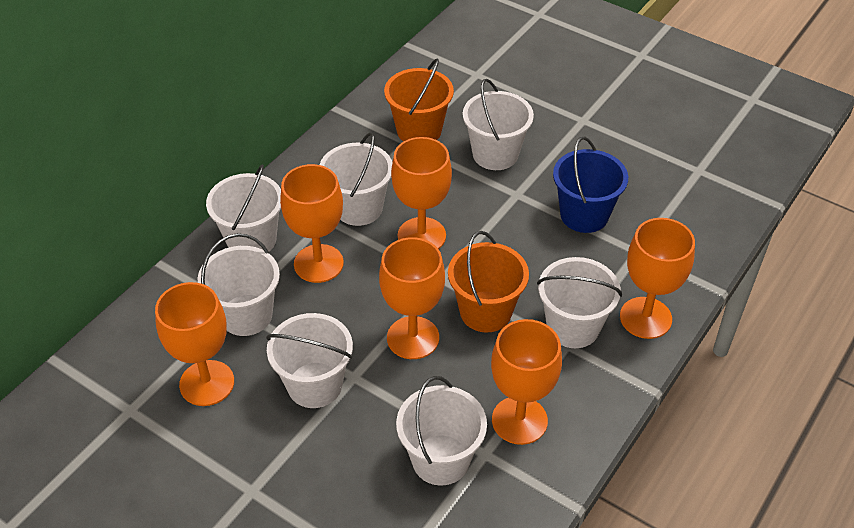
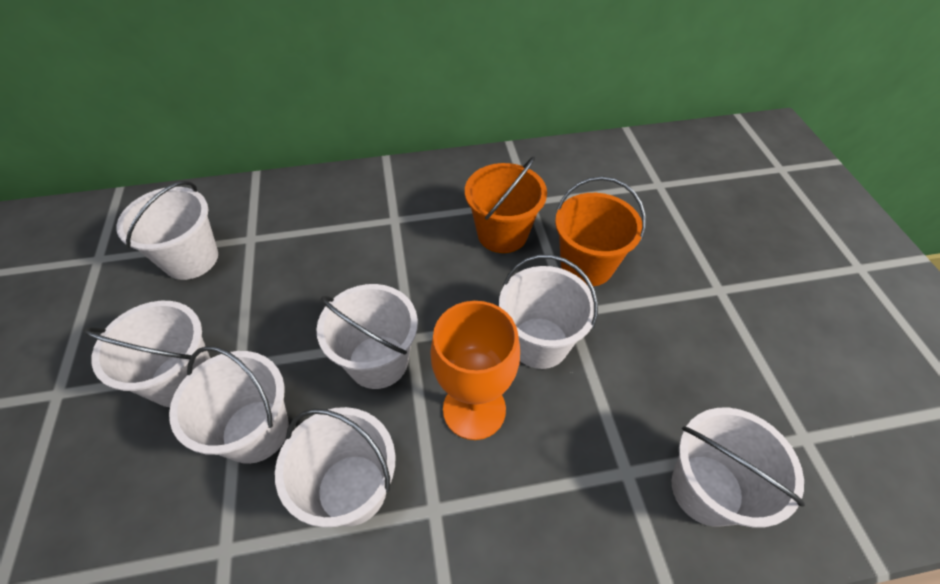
blue bucket: [553,137,628,233] = 1 -> none = 0
orange goblet: [155,282,234,406] [280,164,344,283] [379,237,445,359] [391,137,452,249] [491,319,562,445] [620,218,695,339] = 6 -> [430,301,520,440] = 1

